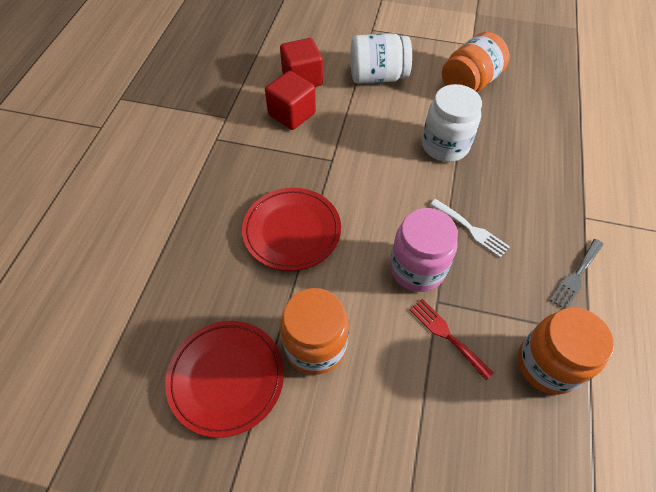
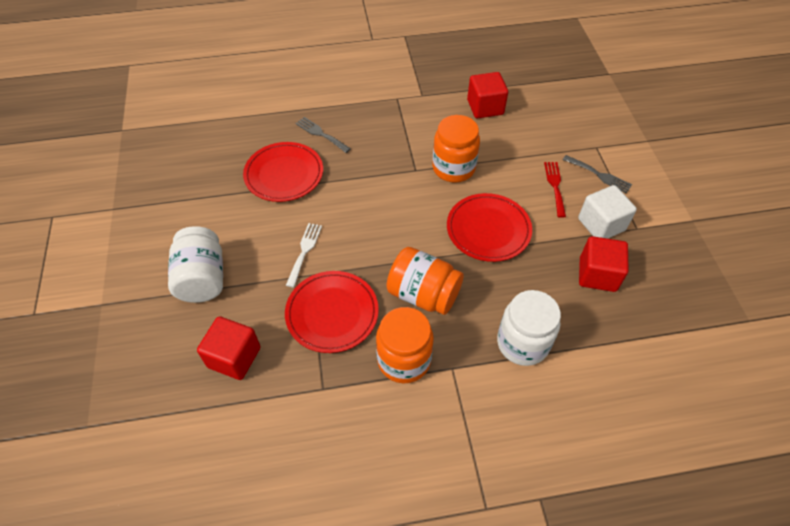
grey fork: [550,239,604,309] = 1 -> [295,117,351,153] [563,155,632,193] = 2
pink jar: [390,208,458,292] = 1 -> none = 0
red cube: [265,71,316,130] [280,38,323,87] = 2 -> [197,316,261,380] [467,72,508,118] [579,236,629,292] = 3
red plate: [165,321,284,438] [242,188,341,271] = 2 -> [243,142,323,202] [285,271,379,353] [447,193,532,262] = 3
white cube: none = 0 -> [578,185,637,239] = 1

